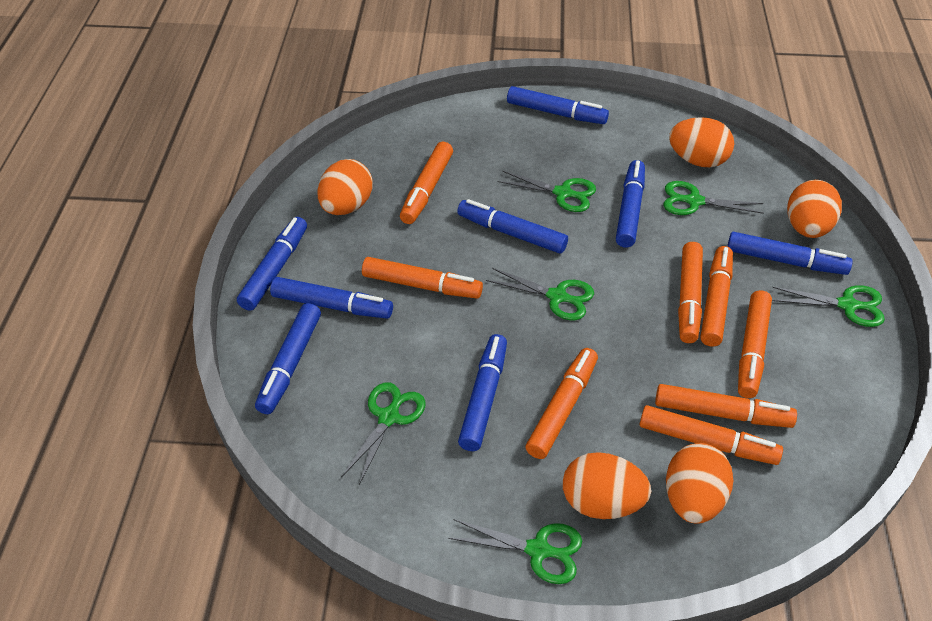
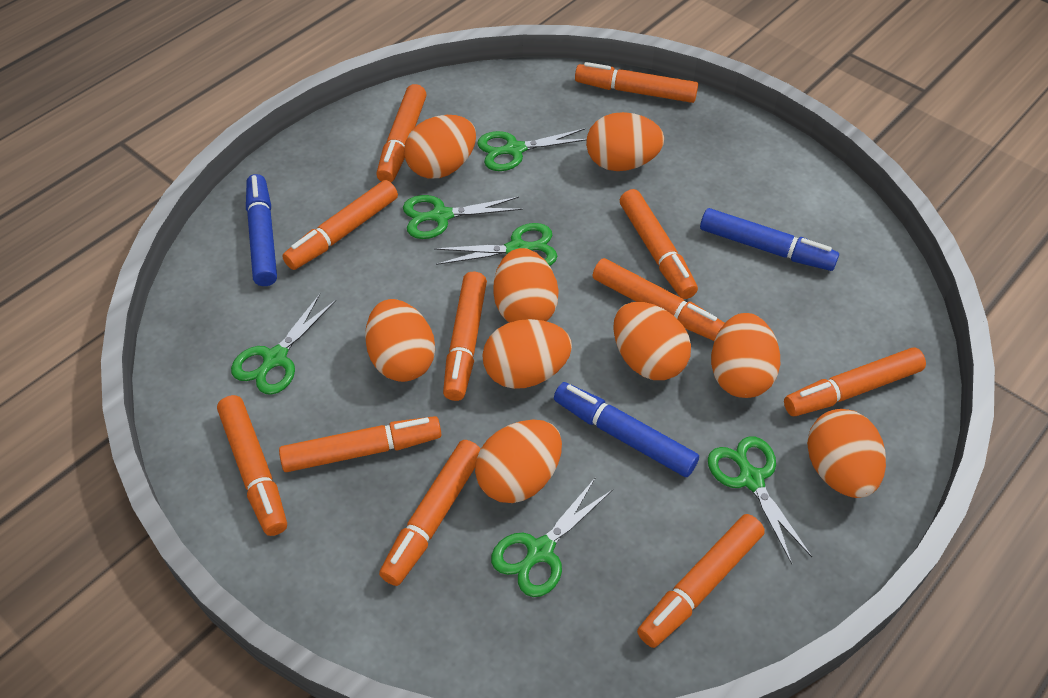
blue marker: [237,217,307,311] [255,303,321,414] [270,277,393,319] [457,199,568,254] [458,334,507,451] [507,86,609,124] [616,160,645,248] [727,232,853,275] = 8 -> [246,174,277,286] [554,382,699,477] [700,208,839,271] = 3
orange egg: [318,159,373,215] [563,452,651,519] [666,443,733,524] [669,117,734,167] [787,180,842,238] = 5 -> [365,299,435,382] [404,115,476,179] [475,420,562,503] [482,319,572,389] [493,248,559,323] [586,112,664,171] [613,302,691,380] [711,313,780,398] [807,409,886,498] = 9
orange marker: [362,257,483,299] [400,142,453,224] [525,348,598,459] [639,405,783,465] [655,384,797,428] [678,242,703,343] [700,246,733,347] [738,290,772,398] = 8 -> [217,395,287,536] [279,416,441,472] [282,180,398,270] [376,84,427,182] [379,440,481,586] [443,272,487,401] [575,62,698,103] [593,258,725,341] [620,189,698,299] [637,514,765,648] [784,347,926,416] = 11

